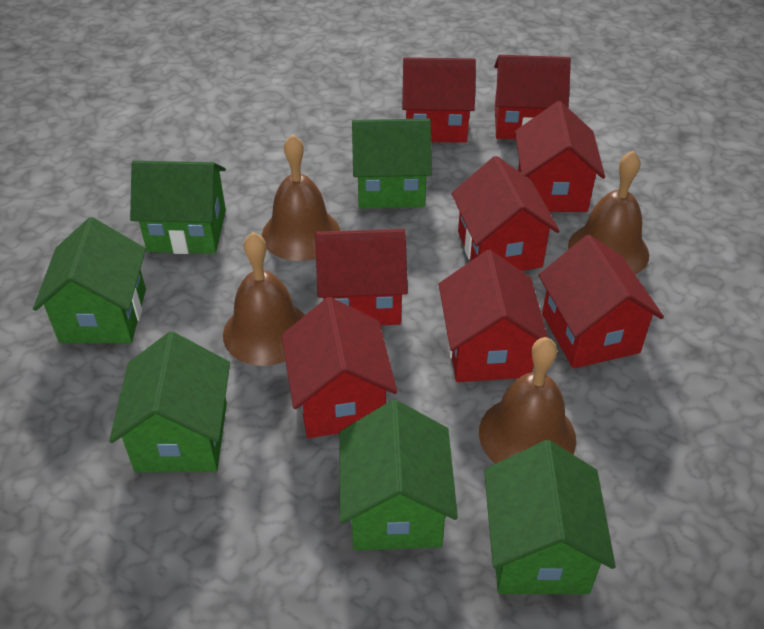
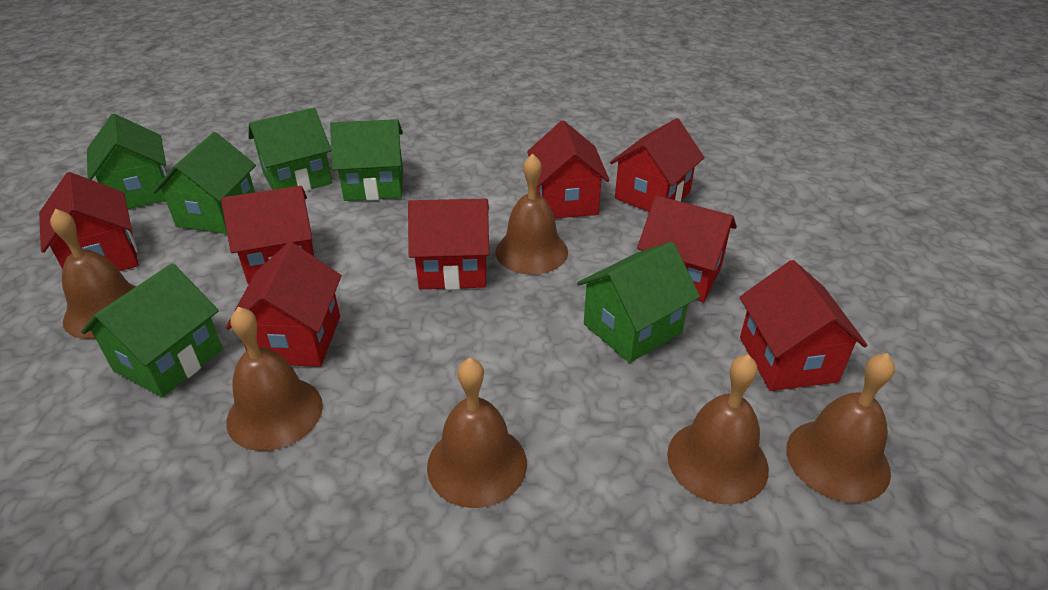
brown bell: [223,232,305,366] [262,134,340,261] [479,337,576,464] [568,151,649,275] = 4 -> [50,209,137,339] [226,307,323,451] [427,358,527,508] [495,154,568,275] [667,355,769,504] [786,353,895,503] = 6

